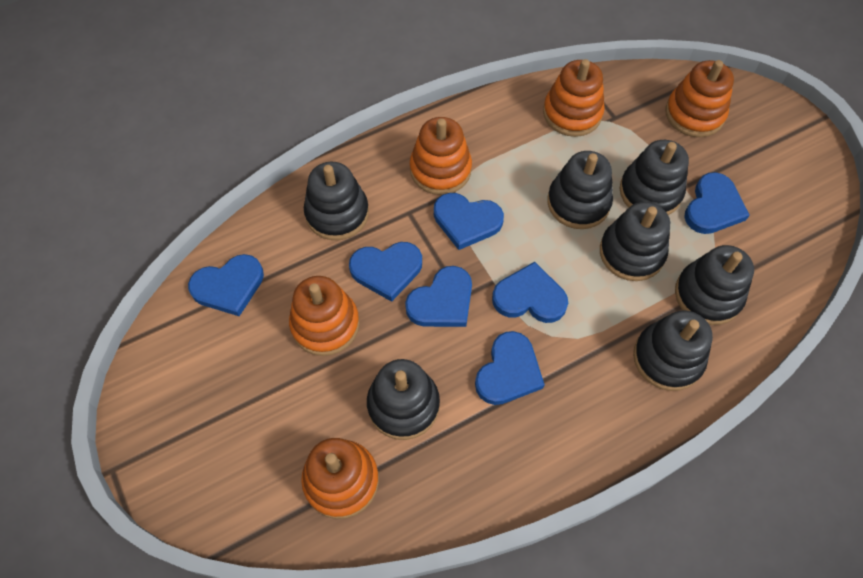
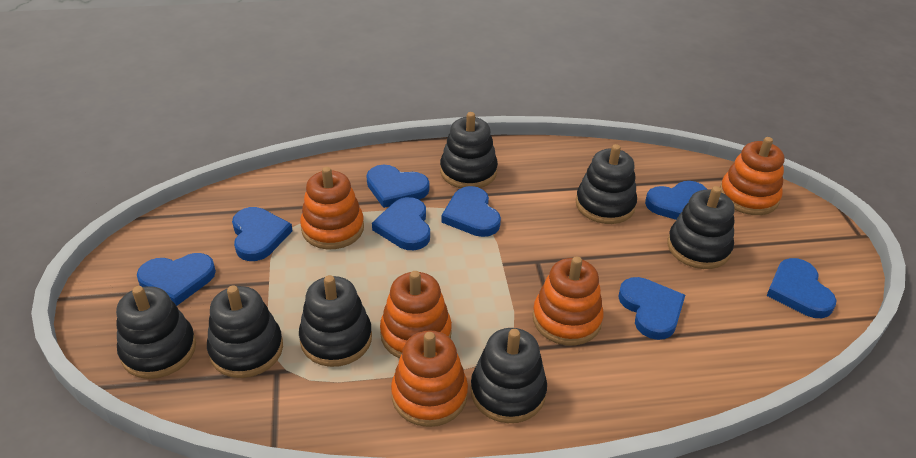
blue heart: [188,254,264,316] [349,242,422,302] [405,266,472,327] [434,193,504,250] [475,331,545,405] [492,262,568,323] [684,172,750,234] = 7 -> [137,253,216,306] [232,207,293,261] [366,165,429,208] [372,197,430,250] [441,186,501,237] [618,277,685,340] [645,181,707,220] [766,258,837,318] = 8

